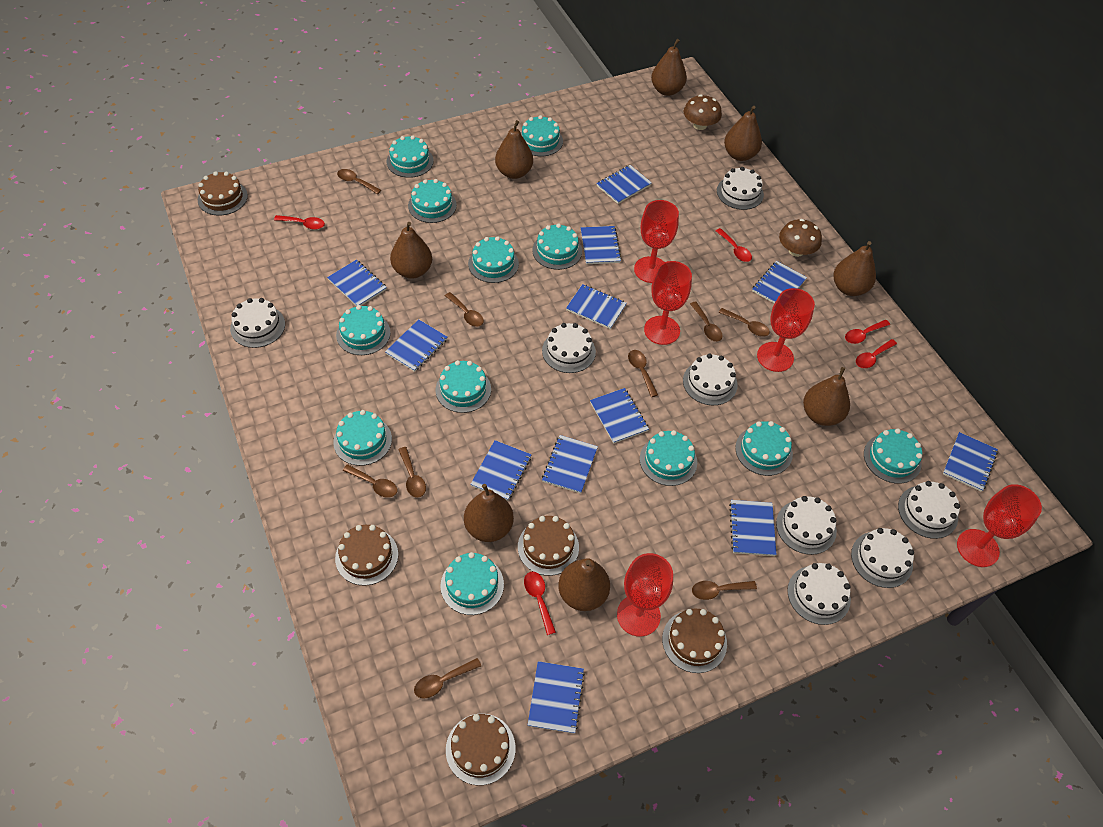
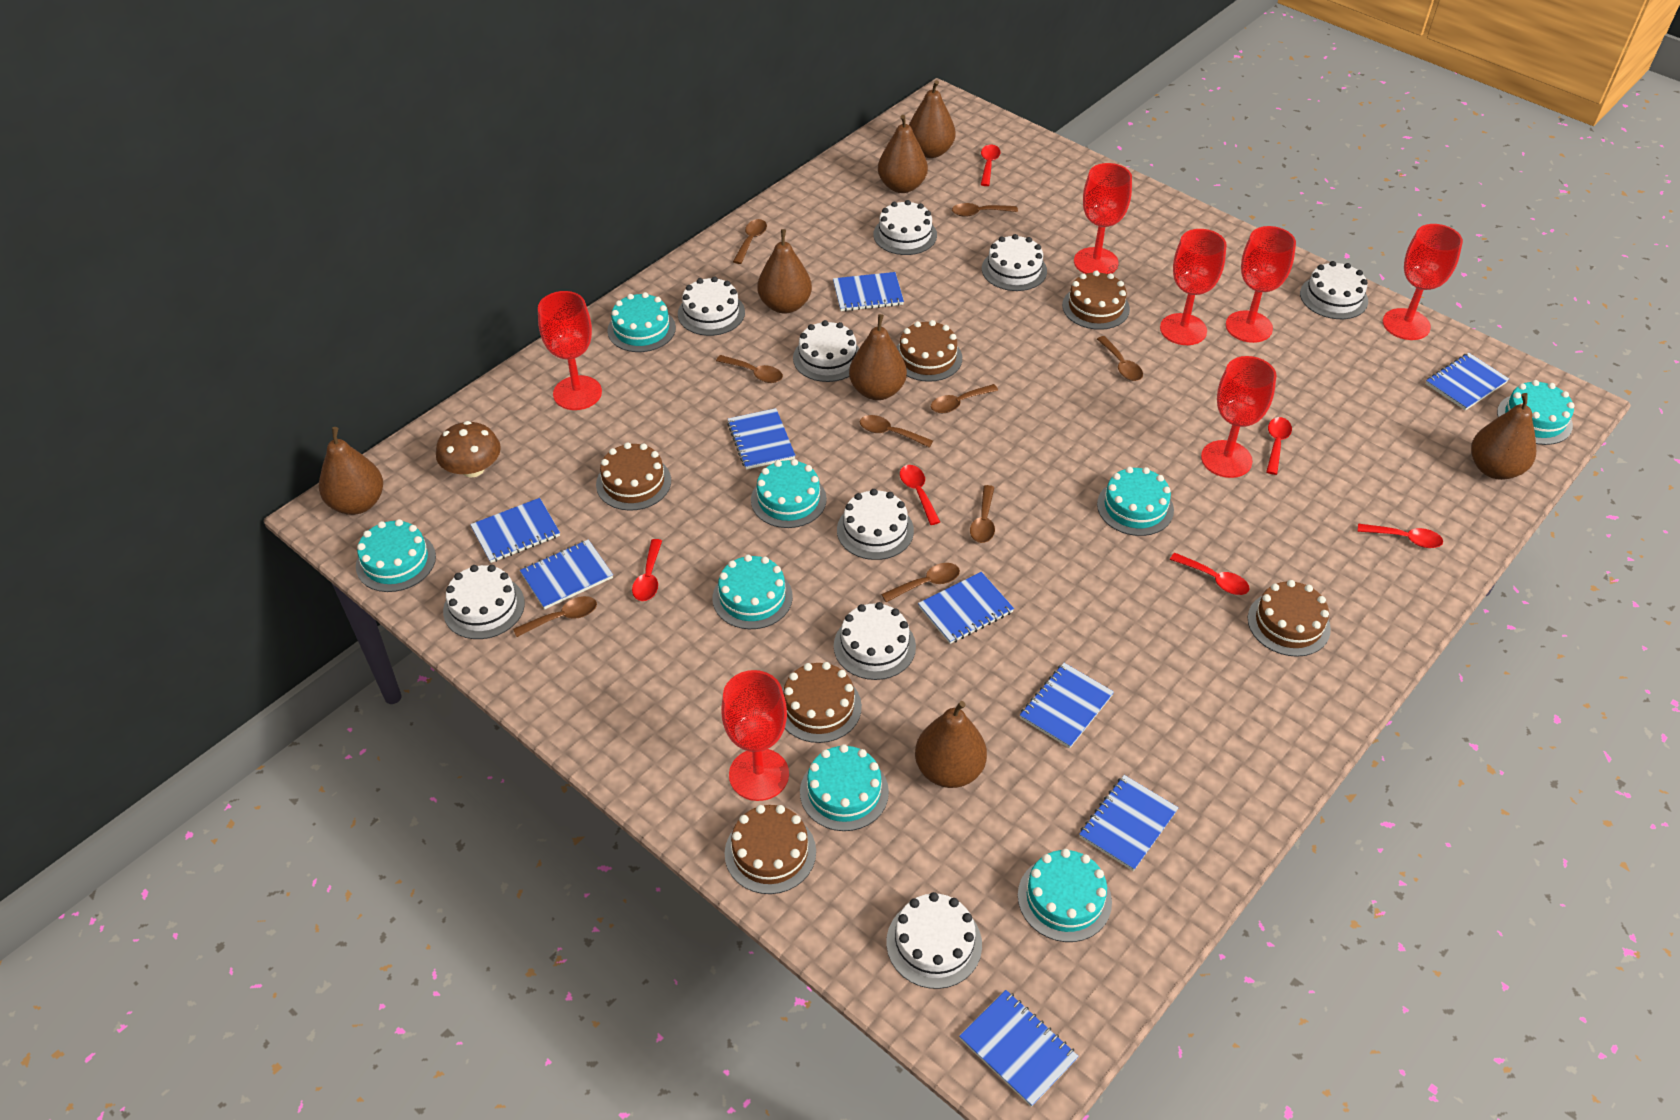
blue notebook: [327,260,387,306] [385,319,447,372] [471,440,532,501] [528,661,585,734] [542,435,598,494] [566,284,627,329] [581,226,622,264] [590,388,649,444] [596,165,652,204] [729,500,777,556] [752,261,807,304] [943,432,998,492] = 12 -> [470,498,560,563] [520,539,613,609] [727,408,795,470] [833,272,904,311] [918,572,1014,644] [959,990,1079,1107] [1020,663,1114,748] [1079,775,1179,871] [1426,353,1509,410] = 9
brown cake: [198,171,248,216] [335,525,398,586] [446,714,515,785] [518,516,579,576] [662,608,727,673] = 5 -> [596,442,671,511] [725,805,816,894] [782,662,862,743] [897,320,962,382] [1062,270,1130,330] [1248,580,1331,657] = 6
brown mushroom: [684,95,722,130] [779,219,822,257] = 2 -> [436,421,501,478] = 1
brown pear: [390,222,432,279] [464,484,514,542] [495,120,533,179] [558,558,610,611] [651,39,687,96] [724,106,762,161] [803,367,850,426] [833,241,876,296] = 8 -> [319,427,383,515] [758,229,812,314] [849,314,907,400] [878,115,928,193] [909,80,956,158] [915,701,987,788] [1471,393,1536,480] = 7
red goblet: [617,553,673,637] [634,200,679,283] [644,261,692,345] [757,288,815,372] [957,484,1042,567] = 5 -> [538,291,602,410] [721,670,789,801] [1074,163,1132,274] [1160,229,1227,345] [1201,356,1277,478] [1226,226,1296,343] [1383,224,1463,340] = 7
red spoon: [274,215,325,230] [524,572,556,635] [716,228,752,262] [845,320,890,344] [856,339,897,368] = 5 -> [632,539,662,601] [900,465,940,525] [981,145,1000,186] [1170,553,1250,595] [1266,417,1292,475] [1357,524,1443,548] = 6
turquoise cake: [333,410,392,466] [336,305,391,355] [387,135,433,178] [408,179,457,223] [436,360,491,413] [440,552,504,615] [468,236,519,283] [521,115,563,156] [532,224,582,270] [640,430,697,486] [735,421,793,476] [864,428,922,484] = 12 -> [356,519,436,592] [607,292,676,352] [713,554,793,629] [751,459,827,528] [800,744,889,831] [1018,849,1112,942] [1097,467,1174,536] [1497,380,1575,445] = 8
white cake: [230,298,285,348] [542,323,596,373] [683,353,738,405] [717,167,764,210] [776,496,837,555] [787,563,851,625] [851,528,914,588] [898,481,960,539] = 8 -> [443,565,525,639] [678,276,745,336] [793,320,859,382] [834,602,916,680] [837,489,914,560] [873,200,937,255] [886,892,982,989] [982,234,1047,291] [1300,261,1368,319] = 9

